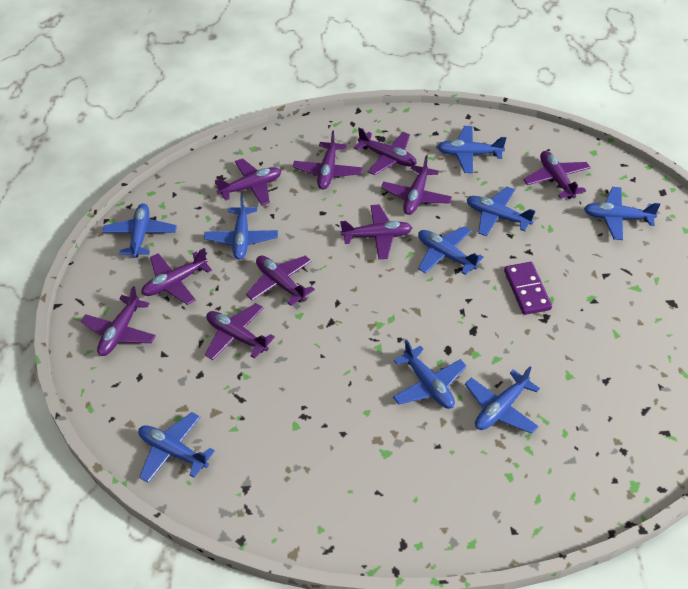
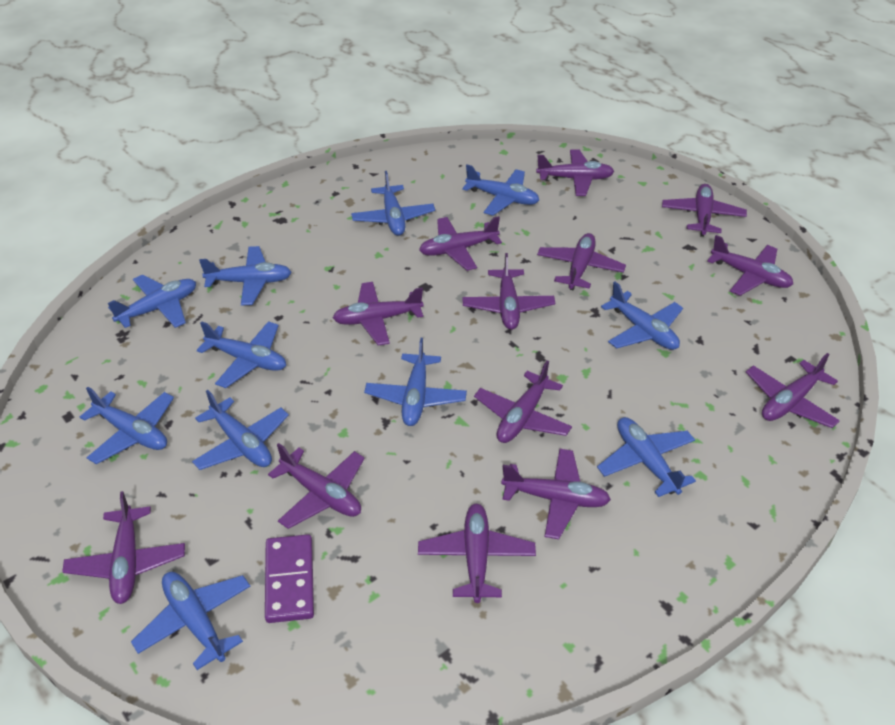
blue plane: [102,203,177,258] [138,412,215,483] [204,195,278,260] [393,340,467,409] [418,226,484,275] [437,126,506,173] [465,366,540,434] [467,187,535,236] [584,187,661,240] = 9 -> [80,387,174,464] [108,275,196,328] [131,572,251,670] [192,390,289,470] [197,321,286,388] [199,246,292,306] [351,171,435,236] [364,338,467,426] [462,165,539,216] [597,417,696,497] [601,281,683,350] = 11
purple plane: [80,286,156,356] [141,248,212,305] [205,303,275,360] [215,158,281,206] [246,256,315,306] [293,131,363,190] [340,204,412,260] [354,128,417,175] [381,155,452,215] [523,151,591,199] = 10 -> [62,491,185,604] [268,443,365,529] [333,282,424,346] [418,504,536,603] [419,216,502,271] [462,253,555,330] [474,360,572,443] [501,449,611,539] [536,150,614,196] [537,233,626,291] [662,184,747,237] [707,235,793,296] [746,353,840,428] = 13

